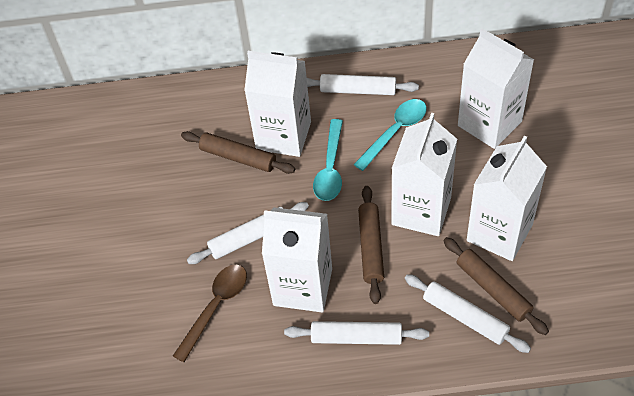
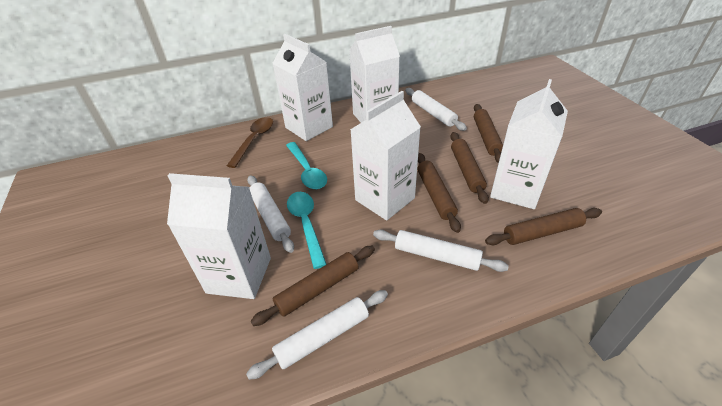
brown rolling pin: [181,131,295,174] [358,186,384,304] [443,237,549,335] = 3 -> [250,246,375,326] [417,153,461,233] [450,132,489,204] [474,104,503,163] [485,208,602,245] = 5

